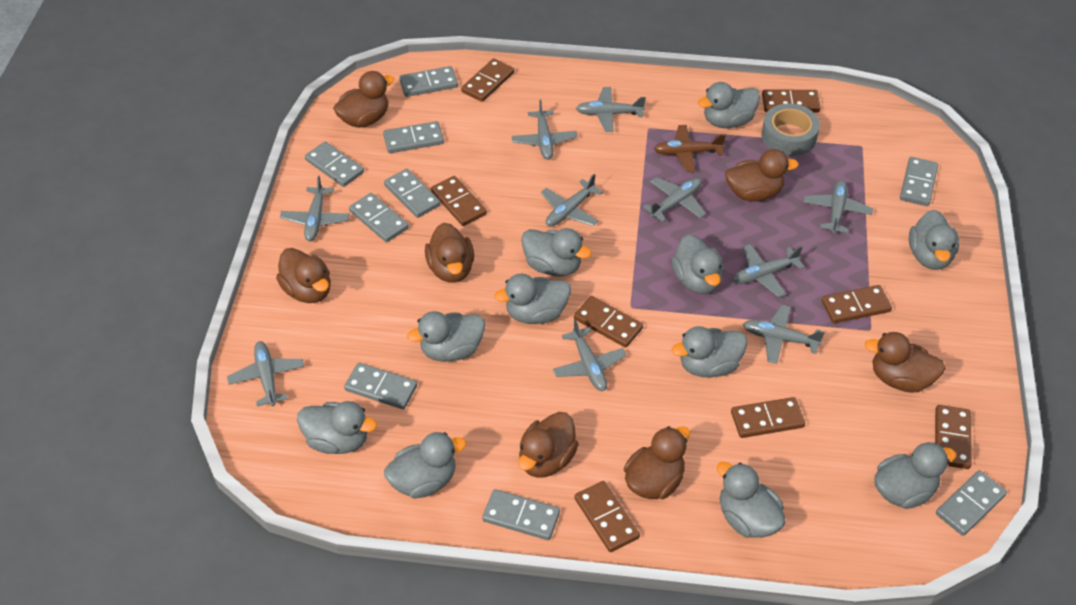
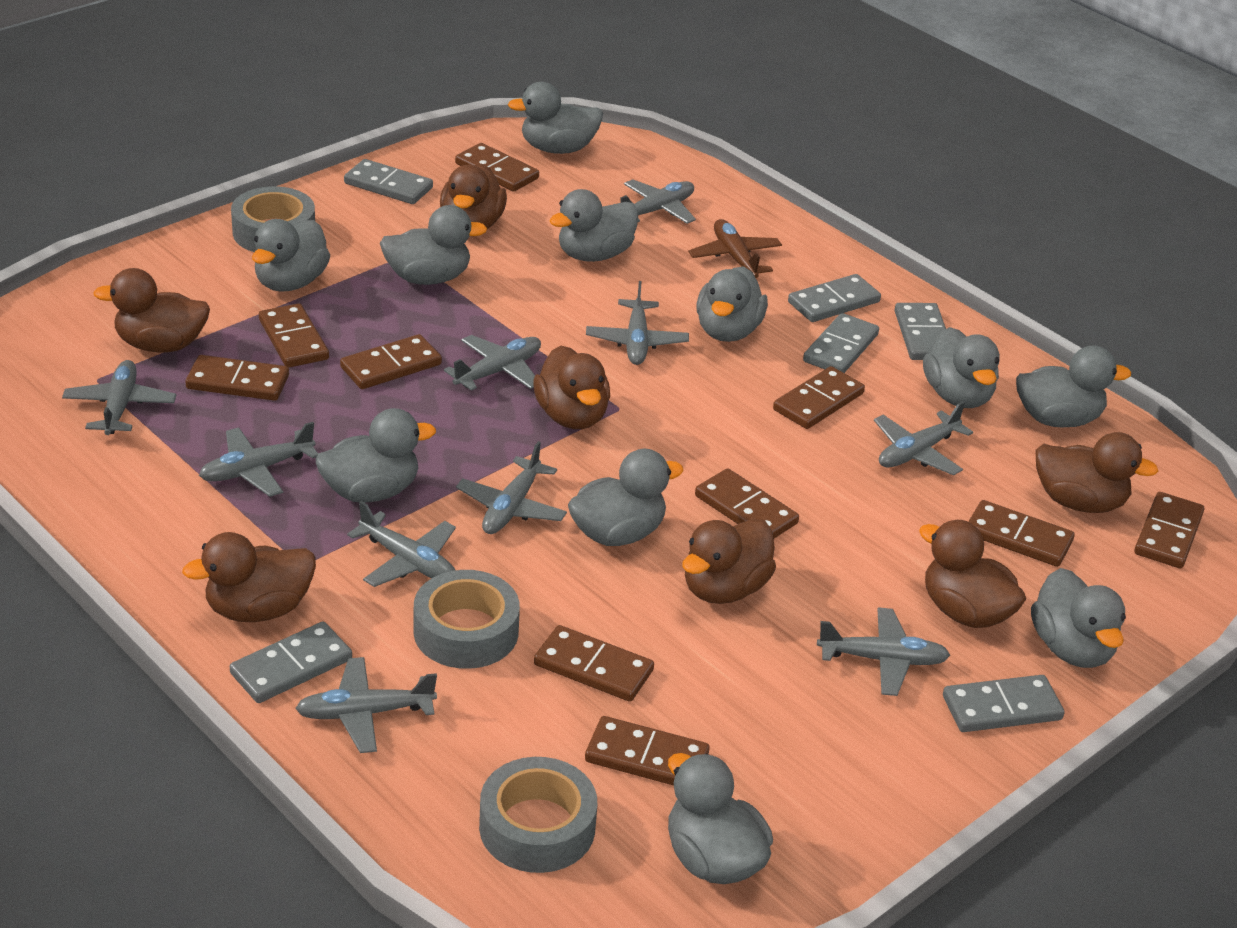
brown domino: [431,176,487,226] [461,58,514,102] [574,296,643,348] [574,481,640,552] [731,397,805,438] [762,90,821,112] [821,285,892,324] [935,405,971,469] = 8 -> [185,355,289,401] [259,303,329,368] [340,334,442,389] [455,143,539,192] [534,625,654,702] [585,716,710,786] [695,468,799,538] [773,366,865,429] [968,500,1075,567] [1134,492,1204,568] = 10
grey domino: [305,141,364,187] [344,363,417,409] [349,193,409,242] [383,121,444,153] [384,169,441,218] [399,66,458,97] [482,489,560,540] [900,157,938,206] [936,470,1007,536] = 9 -> [230,622,352,703] [344,159,433,204] [788,274,881,322] [803,313,879,373] [895,303,946,360] [943,675,1064,732] = 6
grey tape: [762,103,820,156] = 1 -> [231,186,315,252] [414,570,520,669] [479,757,597,873] = 3

